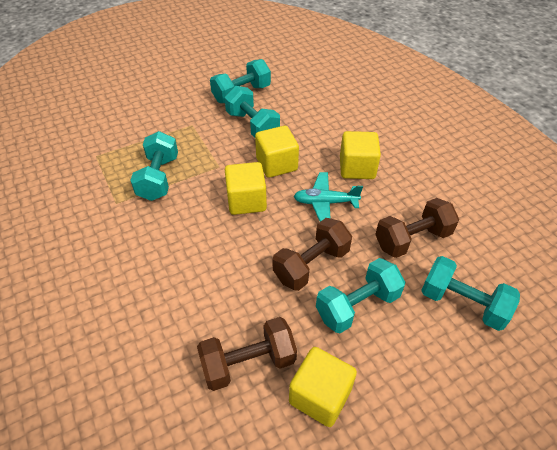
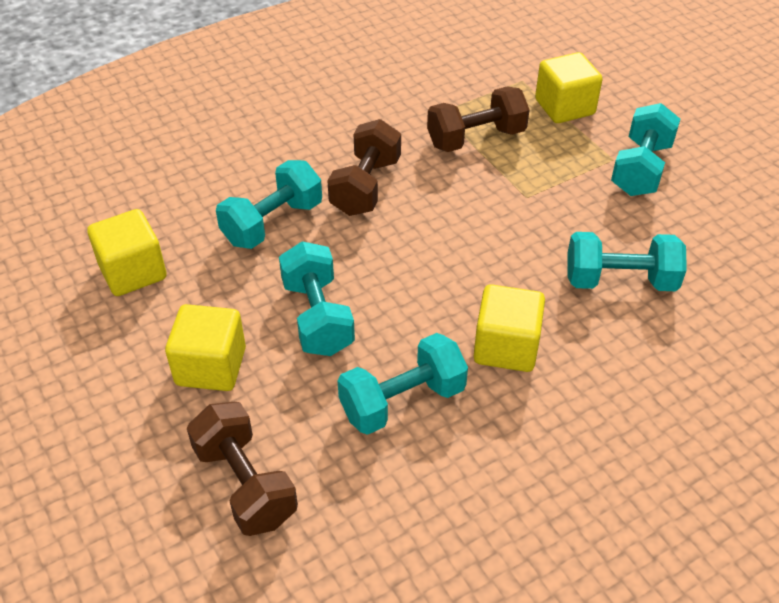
turquoise plane: [294,172,363,222] = 1 -> none = 0

